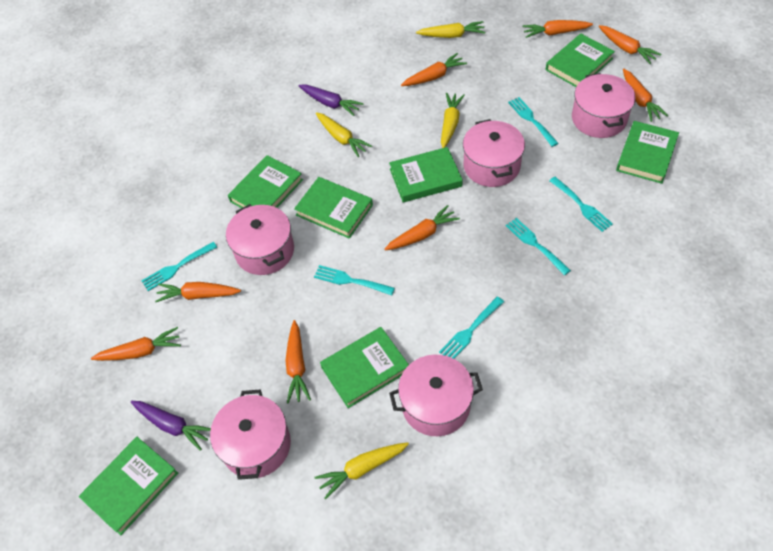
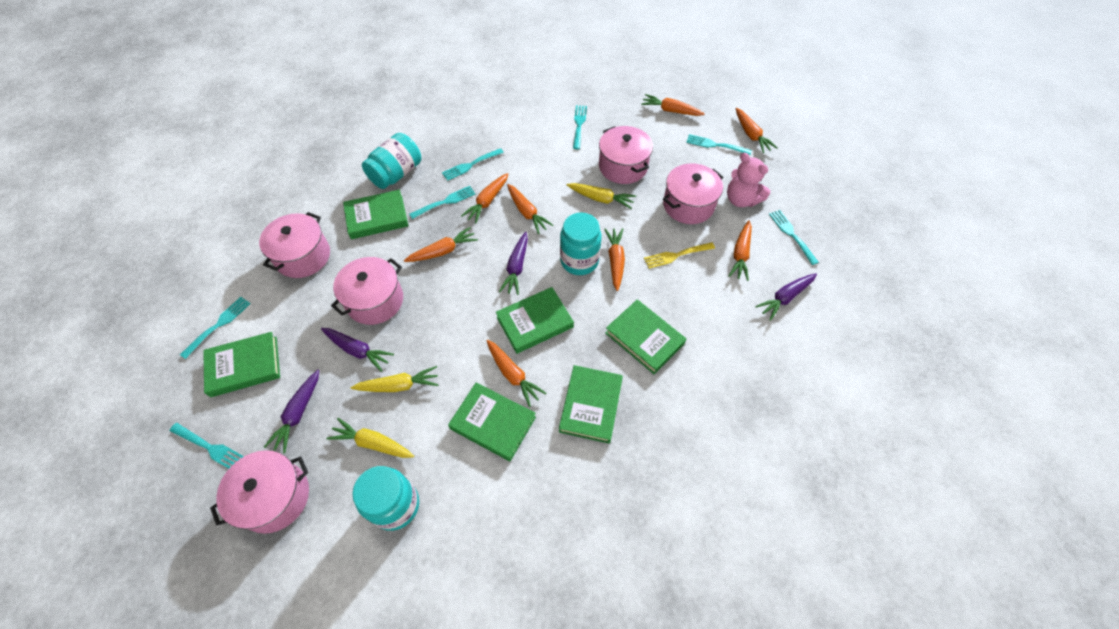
green book: [79,437,178,535] [228,155,303,208] [294,177,373,239] [320,327,409,408] [389,147,463,202] [546,34,615,87] [616,121,679,184] = 7 -> [203,332,280,397] [343,190,408,239] [448,382,536,461] [496,287,574,354] [559,365,623,444] [605,300,686,374] = 6
pink teddy bear: none = 0 -> [727,153,770,207] = 1
purple carrot: [131,401,211,451] [298,85,364,116] = 2 -> [264,370,319,453] [321,328,394,372] [499,232,528,295] [755,273,817,321] = 4
turquoise fork: [142,242,217,291] [314,265,395,295] [439,296,504,359] [506,218,571,275] [508,97,558,147] [549,177,613,232] = 6 -> [170,423,244,468] [180,297,251,359] [409,186,476,219] [442,148,504,181] [573,105,587,149] [686,134,752,155] [769,210,819,265] = 7
turquoise jar: none = 0 -> [352,466,419,531] [362,133,421,189] [560,213,602,275] = 3
yellow carrot: [315,442,409,499] [316,112,372,157] [416,21,485,38] [441,93,465,148] = 4 -> [327,418,414,458] [351,366,439,392] [567,183,636,209] = 3
yellow fork: none = 0 -> [644,242,715,269] = 1

